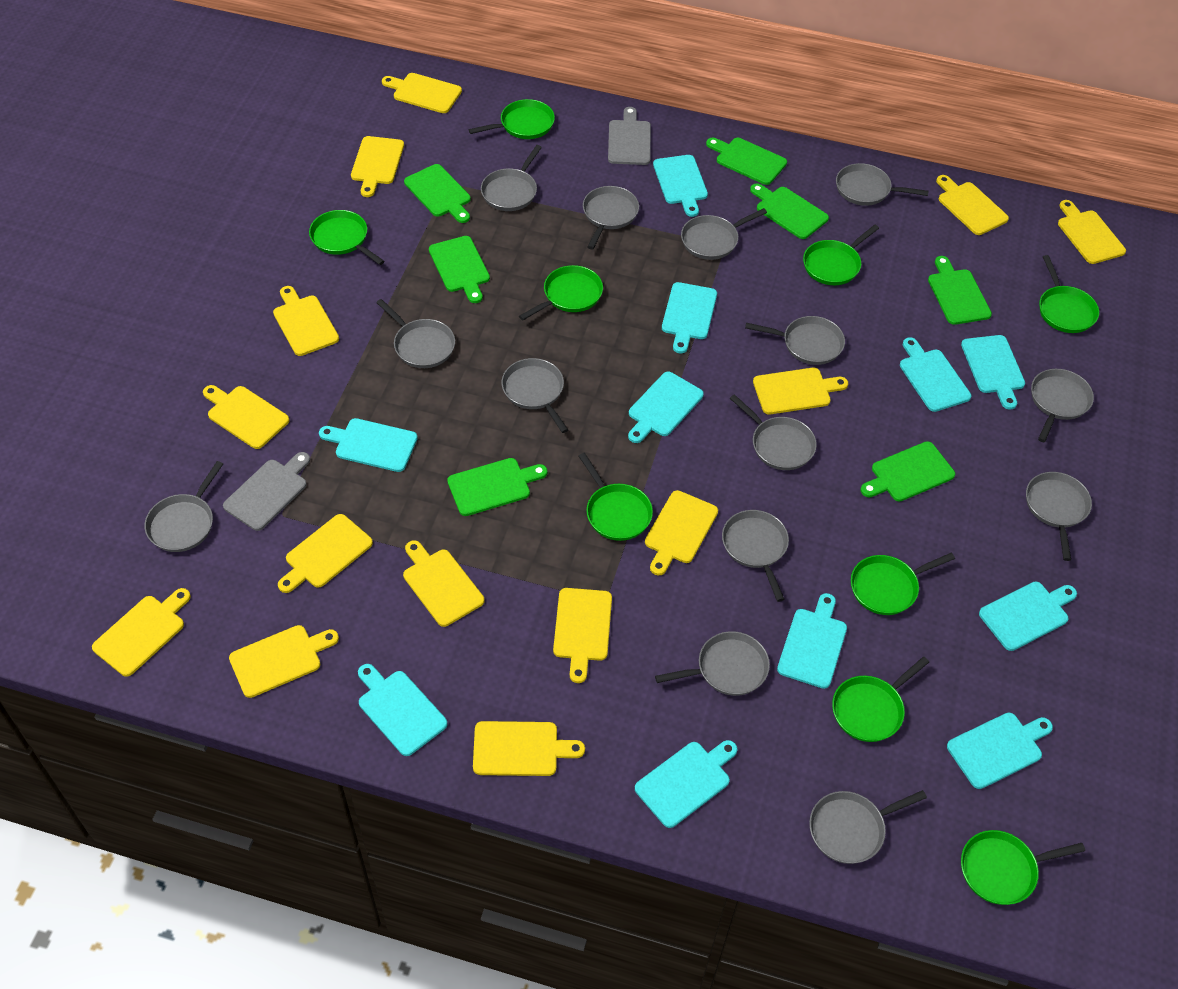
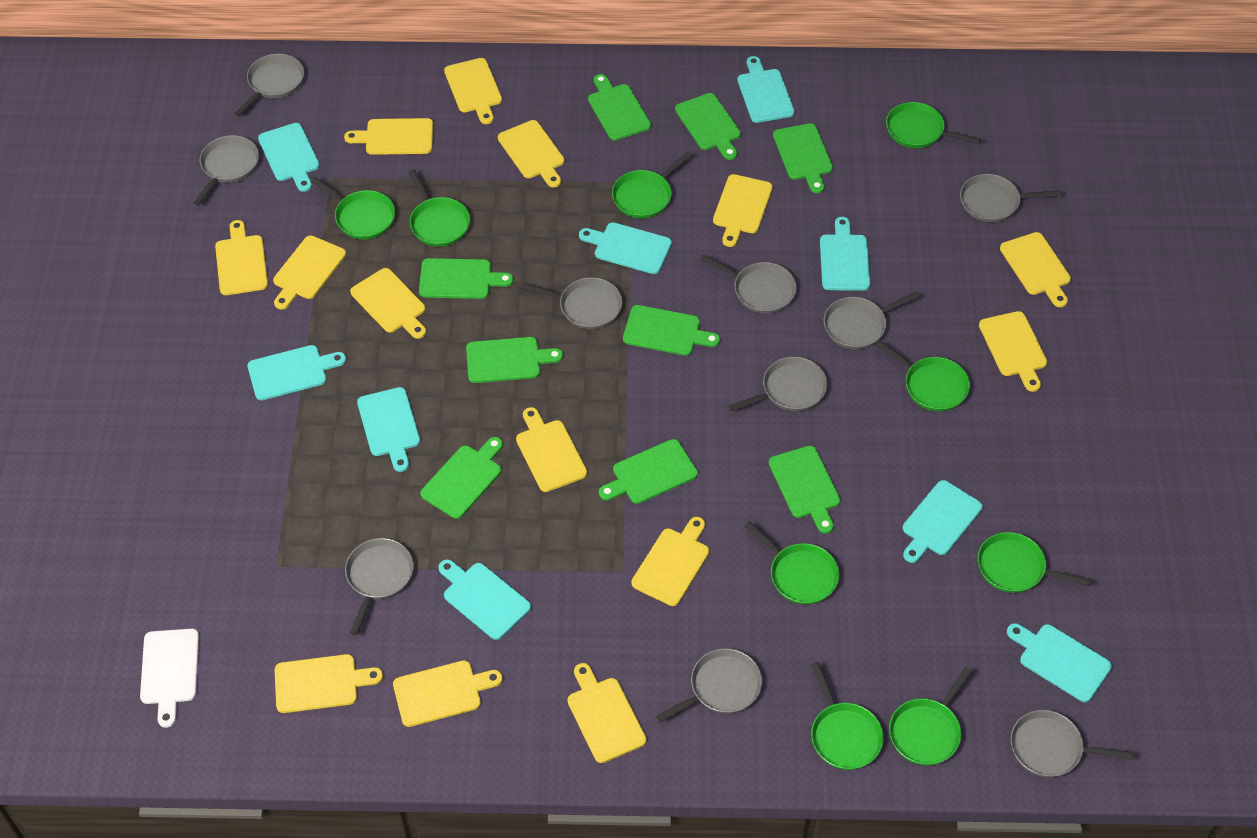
green cutting board: [404,164,471,223] [429,236,490,303] [447,458,547,516] [706,138,787,185] [750,183,829,239] [861,441,955,501] [928,256,992,325] = 7 -> [419,258,514,299] [420,437,503,519] [466,337,563,383] [588,74,651,140] [599,439,698,504] [623,305,720,356] [675,93,741,160] [769,446,840,534] [773,123,833,193] = 9
grey cutting board: [223,452,310,531] [608,107,651,165] = 2 -> none = 0
grey pan: [144,461,223,552] [376,299,455,368] [481,145,542,211] [501,358,568,433] [583,186,639,249] [655,631,770,696] [681,208,767,260] [722,510,789,602] [730,394,817,470] [745,316,845,365] [809,790,927,864] [836,163,929,206] [1026,472,1092,561] [1031,369,1094,442] = 14 -> [194,135,259,205] [234,54,304,117] [345,538,414,635] [521,277,622,329] [656,648,762,723] [701,255,797,314] [729,357,827,411] [824,291,920,349] [960,174,1060,222] [1011,710,1133,777] = 10
turquoise cutting board: [319,418,418,472] [358,664,447,756] [628,372,704,443] [635,740,738,828] [653,155,708,217] [662,282,717,353] [777,593,847,689] [900,337,971,412] [947,712,1053,789] [961,335,1025,409] [979,582,1077,651] = 11 -> [247,345,346,400] [258,123,319,192] [357,387,420,472] [438,559,531,640] [579,222,672,274] [737,56,795,123] [820,217,870,291] [903,480,982,563] [1007,623,1112,702] = 9
white cutting board: none = 0 -> [140,629,199,728] = 1

